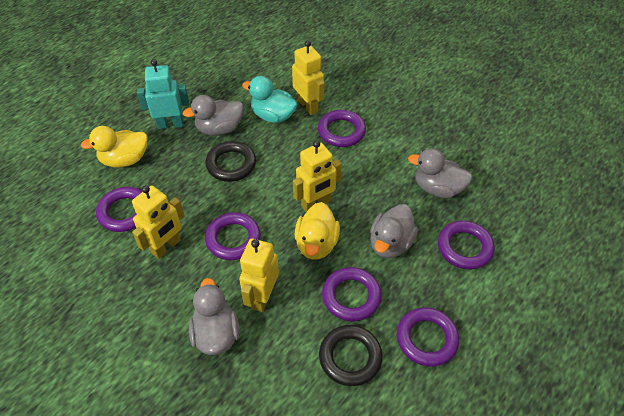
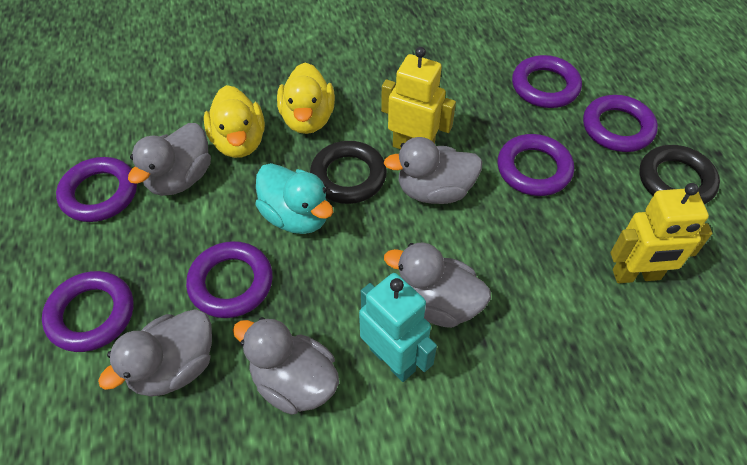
grey duck: [183,95,244,136] [189,278,239,355] [370,204,418,258] [408,148,473,198] = 4 -> [98,309,212,397] [128,123,211,196] [233,317,339,415] [384,137,482,204] [384,243,491,328] = 5
yellow robot: [132,185,184,259] [239,238,279,312] [292,40,325,115] [293,140,342,212] = 4 -> [381,47,456,149] [610,183,712,283] = 2

